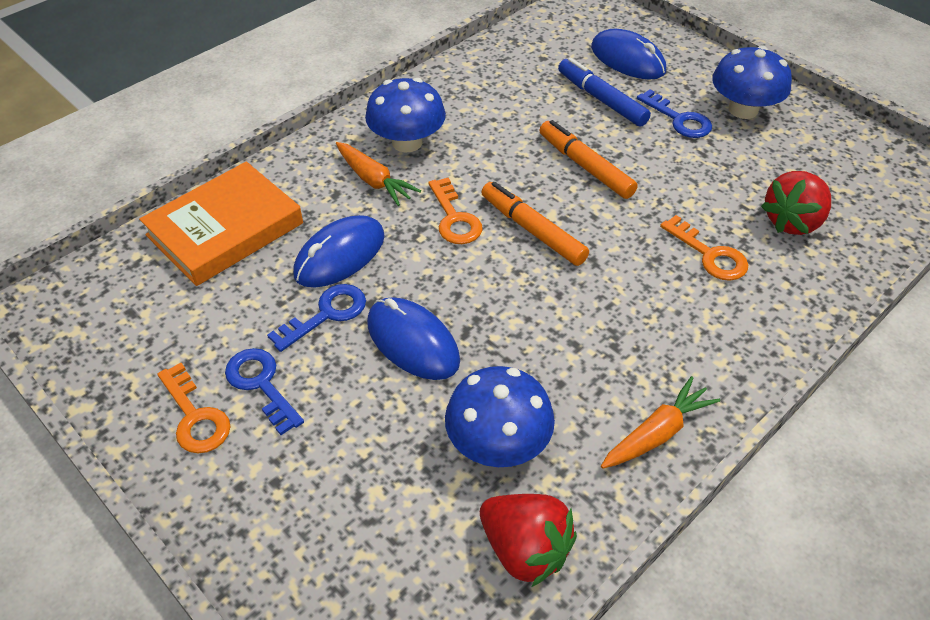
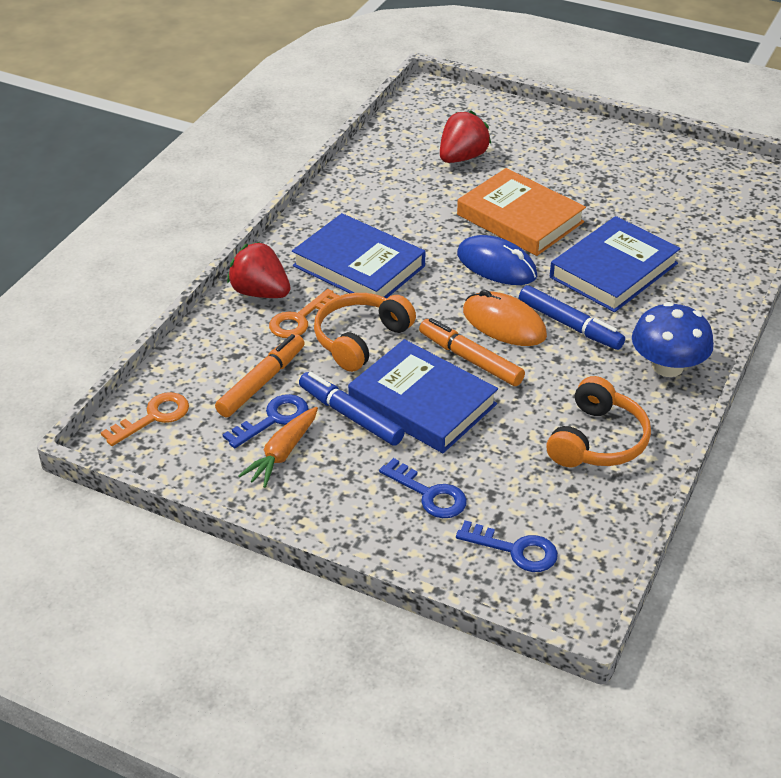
blue book: none = 0 -> [292,213,425,298] [348,339,498,453] [550,216,681,312] = 3
blue marker: [558,57,651,127] = 1 -> [299,372,405,446] [519,285,625,350] = 2
blue mouse: [293,215,385,288] [367,297,460,380] [591,29,666,80] = 3 -> [457,235,537,285] = 1
blue mushroom: [365,78,446,153] [445,366,555,467] [712,46,792,119] = 3 -> [632,302,714,377] = 1
orange carrot: [336,142,421,206] [601,376,720,469] = 2 -> [238,407,318,488] = 1
orange headphones: none = 0 -> [314,293,416,372] [546,376,651,467] = 2
orange key: [157,363,231,453] [428,178,483,244] [660,215,748,281] = 3 -> [101,392,189,446] [269,289,339,338] = 2
orange mouse: none = 0 -> [463,290,547,346] = 1

